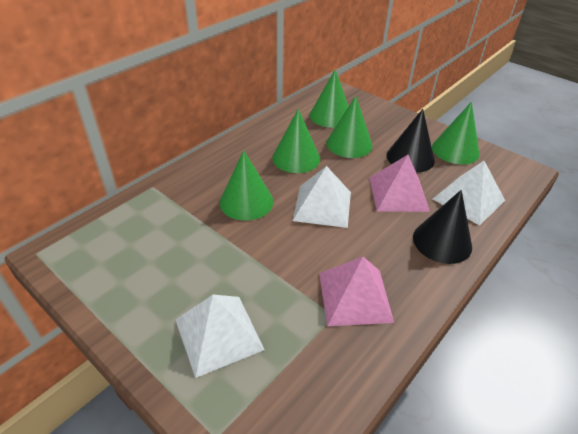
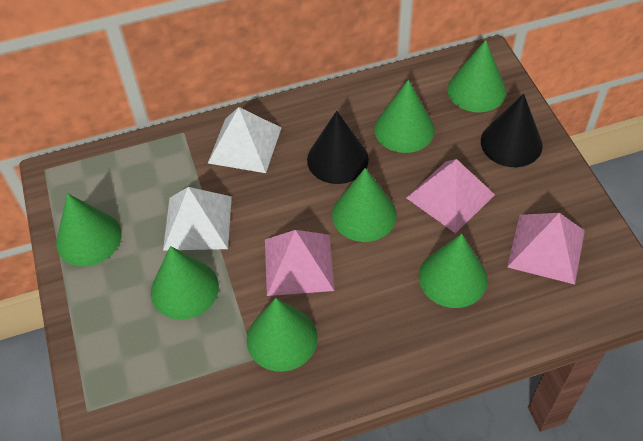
green cone: [220,150,273,221] [272,109,320,173] [310,69,349,128] [326,96,372,158] [432,102,480,164] = 5 -> [56,193,122,266] [151,246,219,320] [247,298,318,372] [332,168,397,242] [374,80,435,153] [419,234,488,308] [448,40,506,112] = 7
pink pyramid: [319,257,394,326] [370,155,430,212] = 2 -> [265,230,334,296] [406,159,495,233] [507,213,585,284] = 3
white pyramid: [176,295,264,378] [293,166,351,228] [433,161,505,226] = 3 -> [163,187,232,251] [208,107,281,173] = 2

